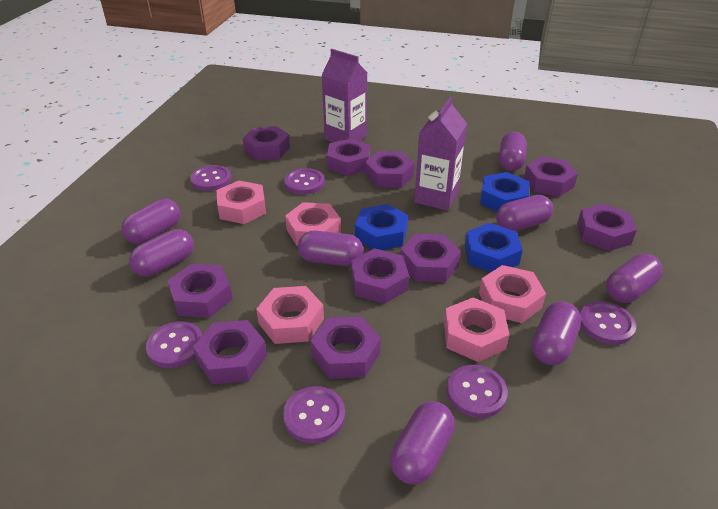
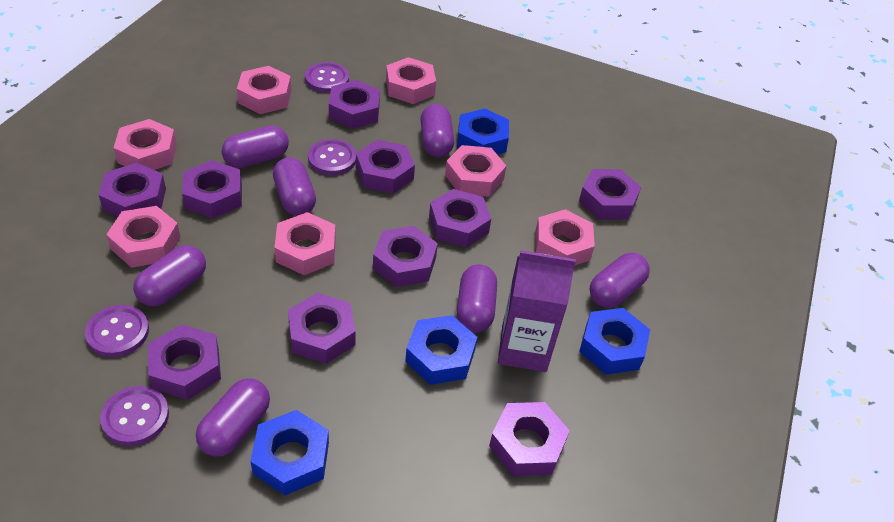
blue nut: [355,204,408,250] [465,223,523,272] [480,172,529,212] = 3 -> [250,410,329,495] [405,315,477,385] [457,109,509,155] [579,308,650,374] = 4
pink nut: [217,181,266,224] [256,286,324,344] [285,202,341,246] [444,297,509,362] [479,265,546,323] = 5 -> [106,206,181,268] [114,119,177,170] [237,66,291,114] [274,212,336,275] [386,57,436,104] [445,145,506,197] [535,209,595,265] = 7
purple button: [146,322,202,368] [190,165,231,191] [283,386,345,443] [284,168,325,194] [447,365,508,418] [580,301,636,345] = 6 -> [85,305,149,357] [100,386,169,446] [305,62,349,93] [308,139,356,175] = 4
purple capsule: [121,199,180,244] [129,229,194,277] [298,231,363,266] [390,402,455,485] [496,195,553,231] [499,132,527,171] [532,302,581,365] [606,254,663,303] = 8 -> [133,245,206,306] [196,378,270,457] [221,126,289,168] [273,157,316,216] [420,104,454,157] [457,264,497,333] [589,253,650,308] = 7
purple carton: [321,49,367,142] [414,97,467,211] = 2 -> [498,250,576,372] = 1

